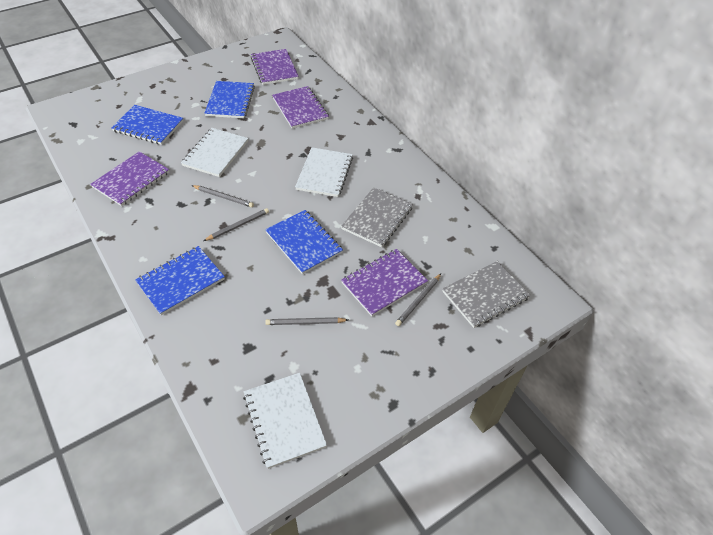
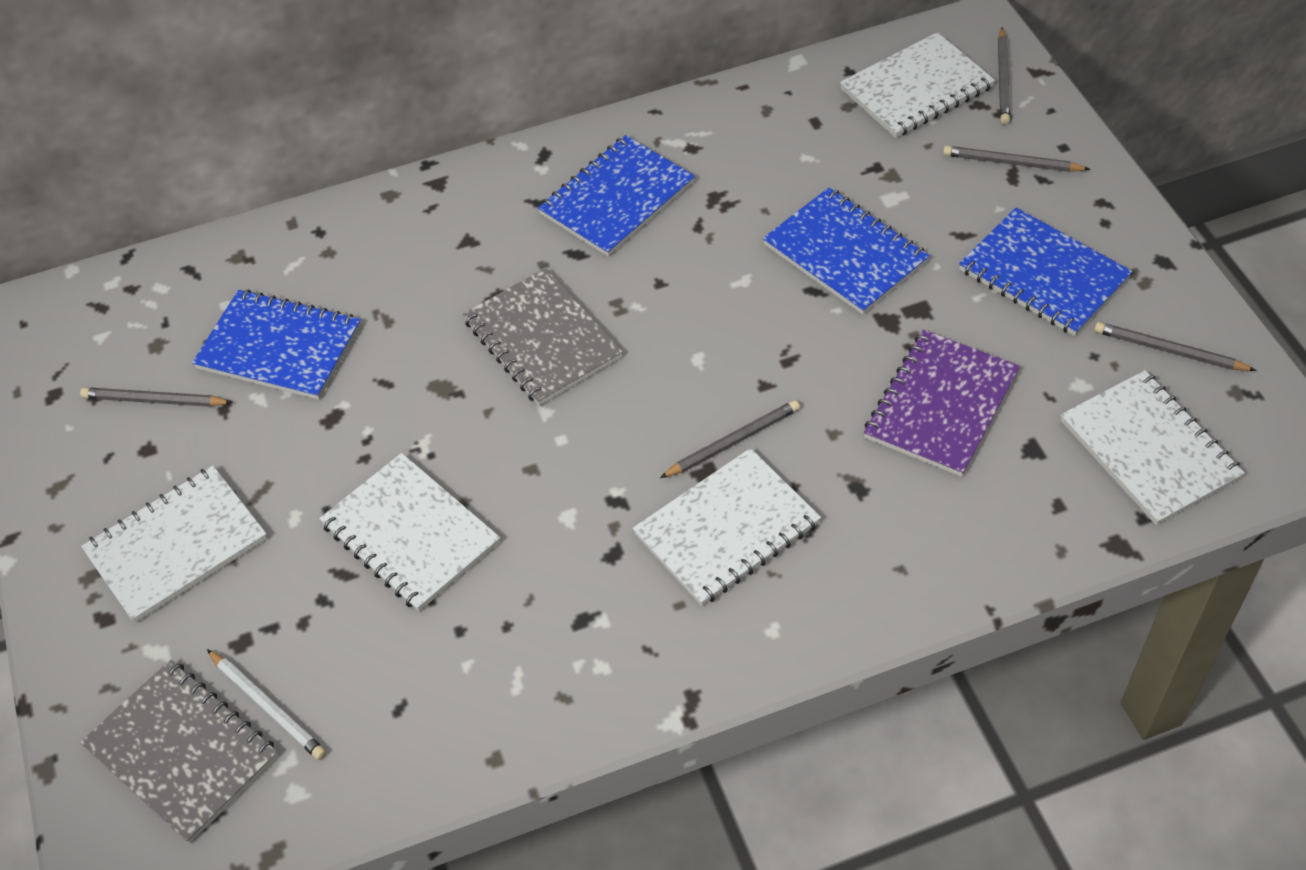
grey pencil: [192,185,254,207] [204,208,269,241] [265,317,348,325] [395,274,441,326] = 4 -> [80,387,233,407] [660,400,800,478] [943,146,1091,172] [998,27,1010,125] [1094,322,1257,371] = 5
purple notebook: [90,151,169,206] [251,49,299,85] [272,86,329,129] [341,249,428,316] = 4 -> [864,330,1020,477] = 1
white notebook: [181,128,248,177] [243,373,327,469] [295,147,353,197] = 3 -> [81,466,267,623] [319,453,500,612] [632,448,821,606] [840,32,995,138] [1060,370,1245,525] = 5
white pencil: none = 0 -> [207,649,326,760] = 1

